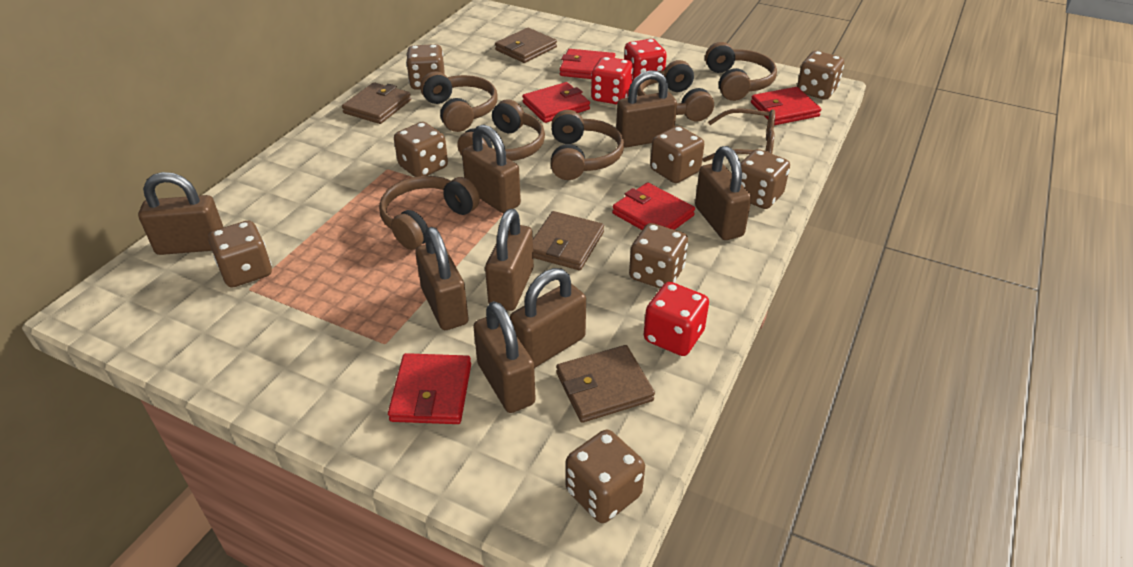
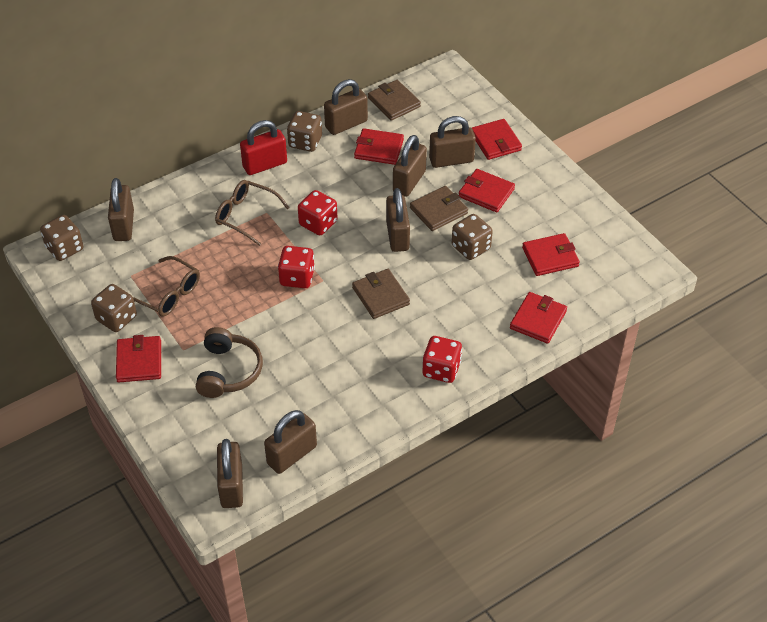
brown dice: [208,221,272,288] [394,122,448,177] [406,44,445,90] [566,430,645,523] [629,223,688,289] [650,126,704,183] [741,149,790,209] [797,51,844,100] = 8 -> [40,215,83,261] [91,284,137,332] [287,111,322,152] [452,214,493,260] = 4
brown glasses: [702,108,775,162] = 1 -> [133,256,200,317] [215,180,290,246] = 2
brown headphones: [379,176,480,250] [420,71,497,132] [457,99,545,161] [551,110,624,180] [637,60,714,121] [705,42,777,101] = 6 -> [196,327,263,398] = 1
brown padlock: [138,172,223,255] [416,227,469,330] [462,124,521,213] [473,301,536,413] [485,209,534,311] [510,268,586,368] [616,70,677,148] [695,146,752,240] = 8 -> [108,178,134,241] [217,439,243,508] [264,410,317,474] [324,79,368,135] [386,188,410,252] [393,135,427,197] [429,116,476,168] = 7
brown wallet: [342,82,411,124] [495,28,557,63] [533,211,604,270] [556,345,655,423] = 4 -> [352,269,410,319] [368,80,421,121] [410,186,468,231] = 3
red padlock: none = 0 -> [240,120,287,175] = 1
red wallet: [388,353,471,424] [522,82,590,123] [560,49,615,79] [612,182,695,230] [751,87,821,125] = 5 -> [116,335,161,382] [354,128,404,165] [459,169,515,212] [472,119,522,160] [510,292,567,344] [522,233,580,276] = 6

